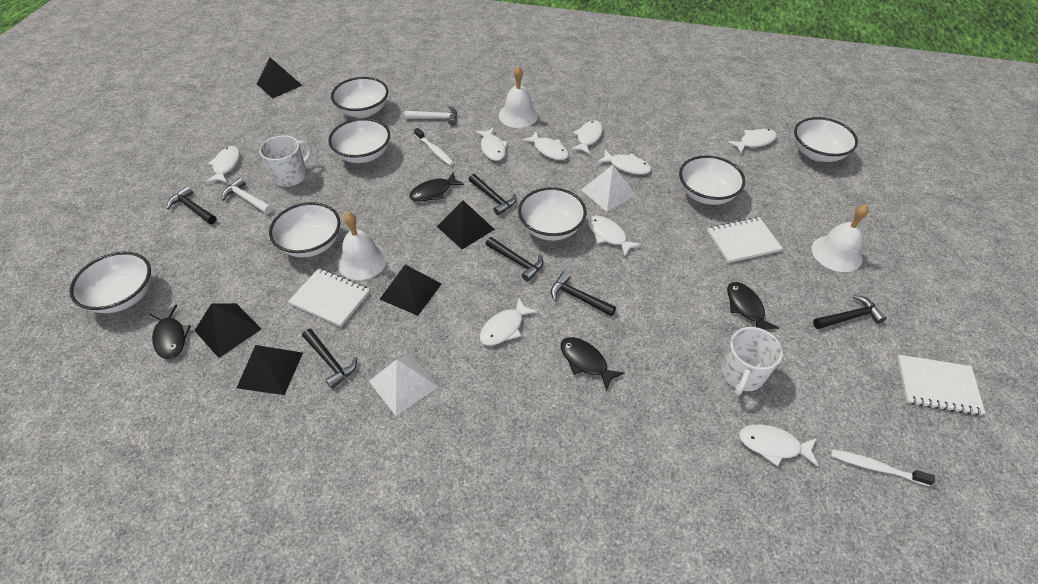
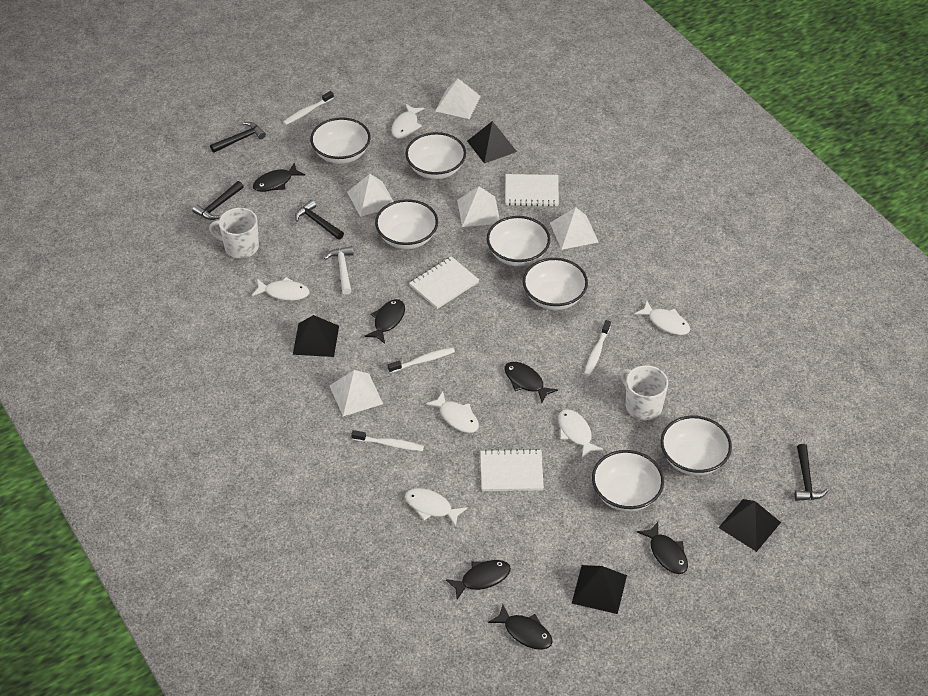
black fish: [150,305,191,359] [409,172,464,202] [561,337,624,391] [727,282,779,329] = 4 -> [253,162,305,192] [364,299,405,344] [446,560,511,599] [488,604,553,650] [505,362,558,403] [637,522,688,574] = 6
black hammer: [167,186,217,224] [302,329,357,389] [469,174,516,216] [486,237,543,282] [551,272,616,316] [813,295,887,329] = 6 -> [192,181,244,220] [210,122,266,153] [295,200,344,240] [795,444,829,501] = 4
black pyramid: [194,303,261,358] [237,345,303,395] [257,57,303,99] [380,265,442,316] [437,200,495,250] = 5 -> [293,315,339,357] [467,121,517,164] [572,565,627,614] [718,499,781,552] = 4
white bell: [338,212,388,280] [499,66,538,128] [812,205,869,272] = 3 -> none = 0
white fish: [205,146,240,183] [475,127,508,161] [480,298,538,345] [522,131,569,160] [571,120,603,154] [588,216,641,256] [597,150,651,175] [728,129,777,153] [739,424,818,467] = 9 -> [252,277,310,301] [392,104,424,139] [405,488,467,527] [426,391,479,433] [558,409,603,458] [634,301,690,335] = 6
white hammer: [222,177,273,214] [405,106,457,126] = 2 -> [324,246,354,295] = 1
white pyramid: [369,354,438,416] [581,165,637,212] = 2 -> [329,370,383,416] [347,174,394,217] [435,79,481,119] [457,187,500,227] [550,207,598,250] = 5
white toothbrush: [414,128,454,166] [831,449,935,486] = 2 -> [283,91,334,125] [351,430,424,451] [388,347,455,373] [584,320,611,376] = 4

